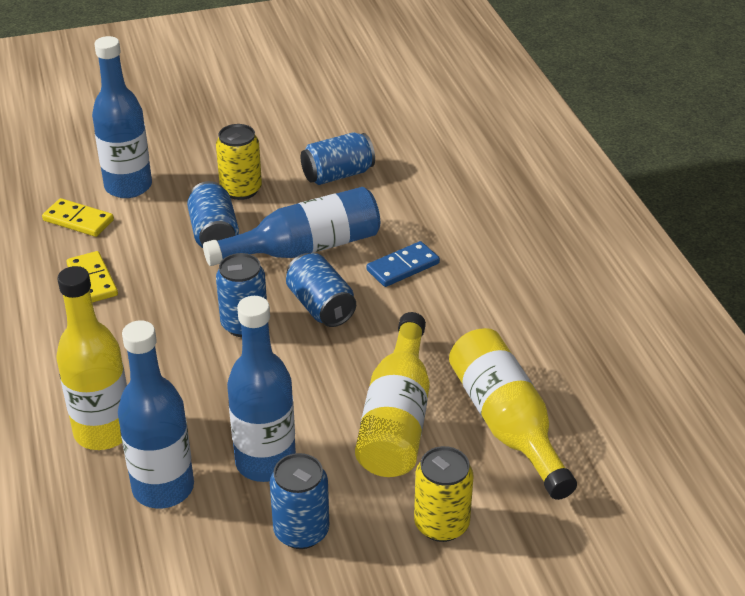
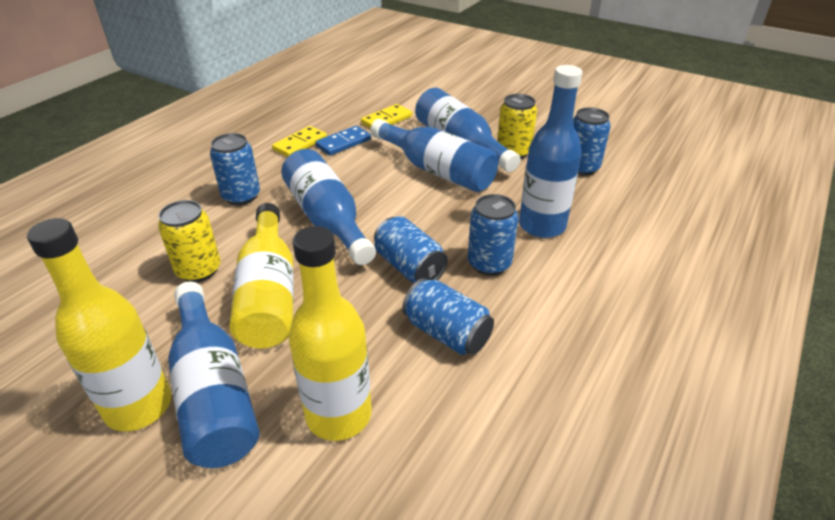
blue bottle: [92,36,152,198] [118,320,194,508] [203,187,380,266] [227,296,296,482] = 4 -> [168,282,259,468] [281,149,376,265] [370,119,498,192] [415,88,521,172] [519,65,582,238] = 5

